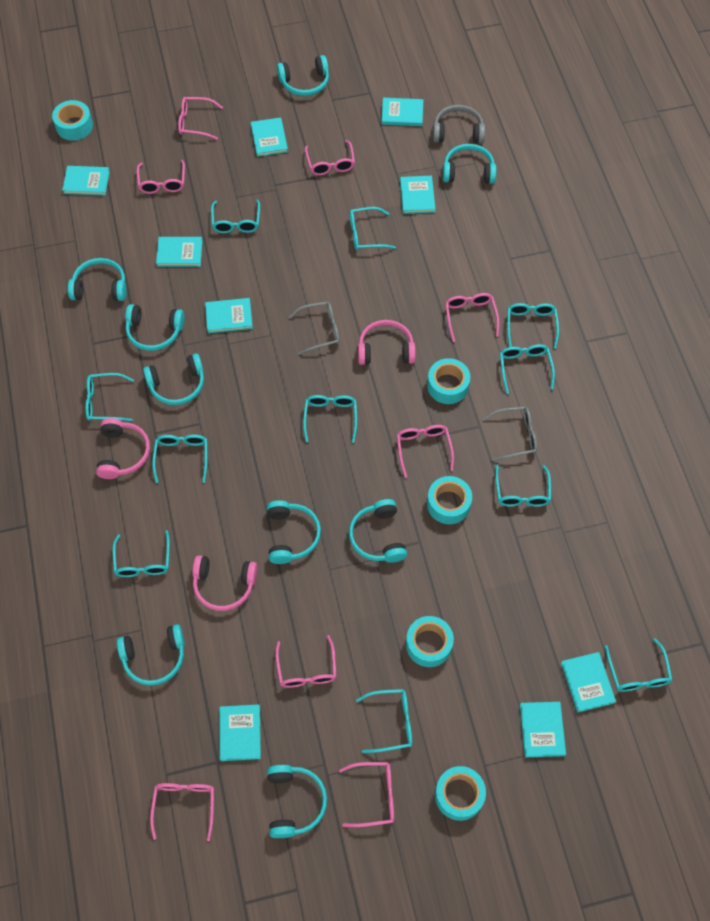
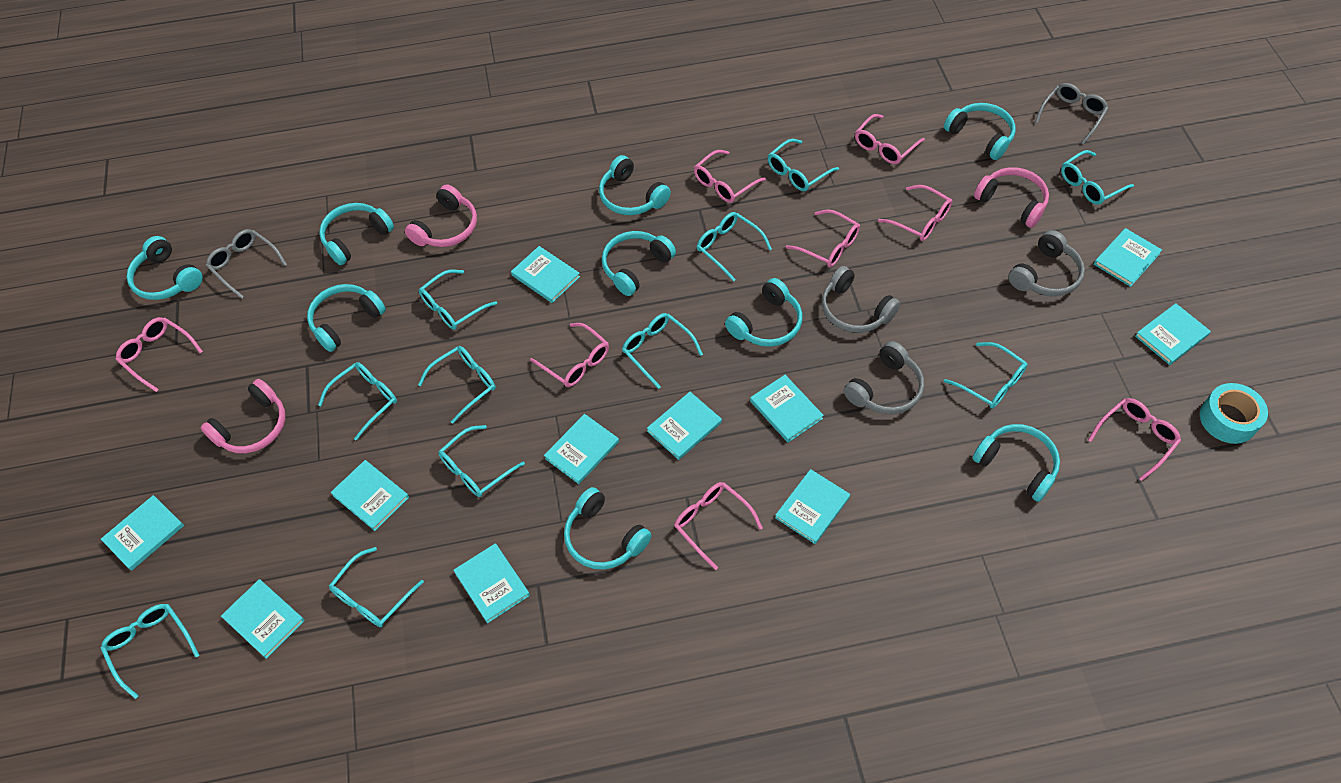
grey headphones: [433,105,485,144] = 1 -> [822,266,900,333] [844,341,924,414] [1008,230,1085,296] = 3
turquoise book: [62,166,110,196] [156,237,202,267] [205,298,253,333] [219,704,261,761] [251,118,288,157] [381,98,423,126] [400,176,435,214] [520,702,566,758] [561,652,616,713] = 9 -> [101,495,184,571] [221,579,305,659] [331,460,409,531] [453,544,530,623] [511,246,580,303] [544,414,619,484] [647,392,722,460] [750,375,824,443] [775,469,850,544] [1094,228,1162,287] [1135,303,1211,365] = 11
turquoise tape: [52,100,93,141] [406,616,454,667] [427,358,470,404] [427,476,472,524] [435,766,486,821] = 5 -> [1200,383,1268,444] = 1

